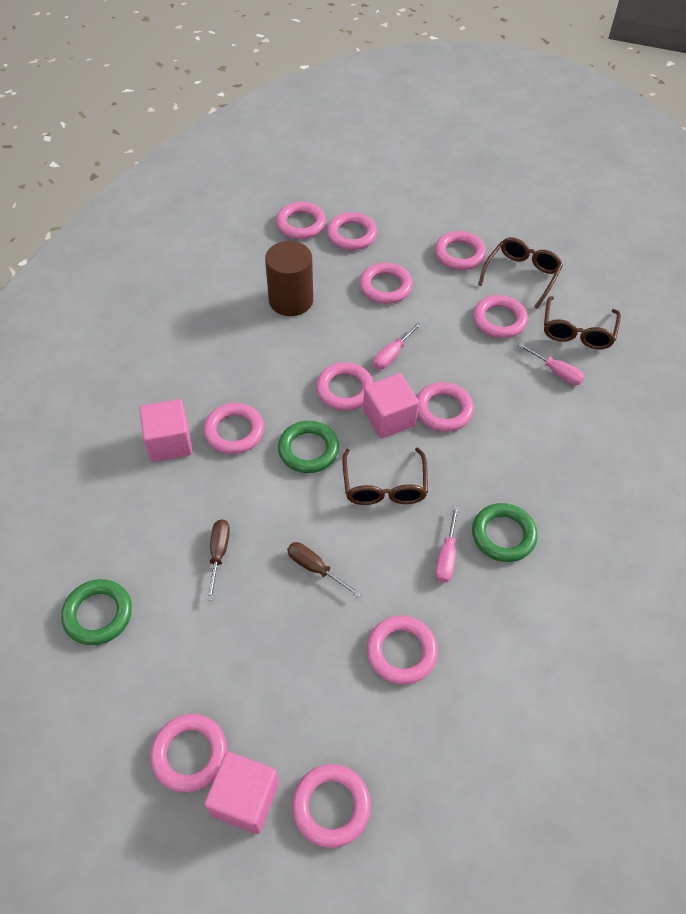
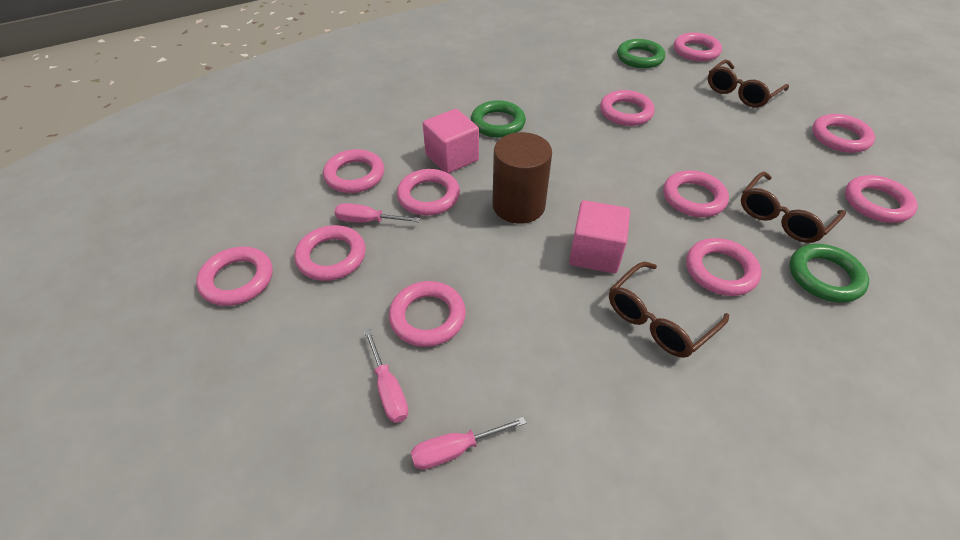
brown screwdriver: [207,519,230,600] [287,542,361,597] = 2 -> none = 0
pink cube: [140,399,192,462] [205,752,279,834] [363,373,419,439] = 3 -> [423,109,479,174] [569,200,630,273] = 2

